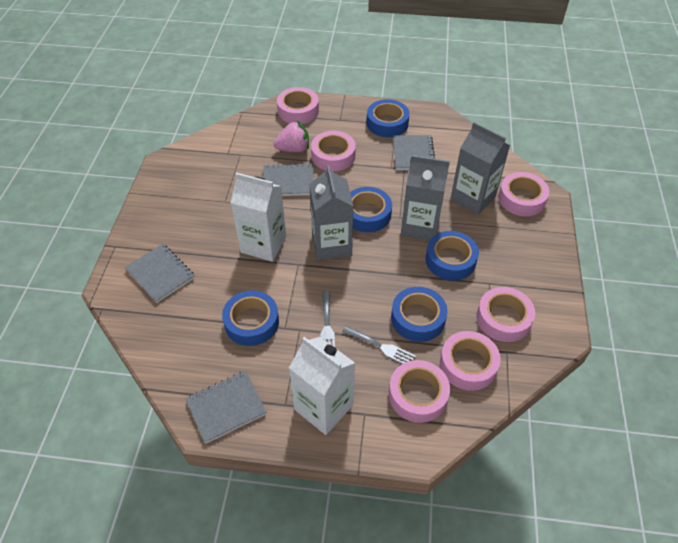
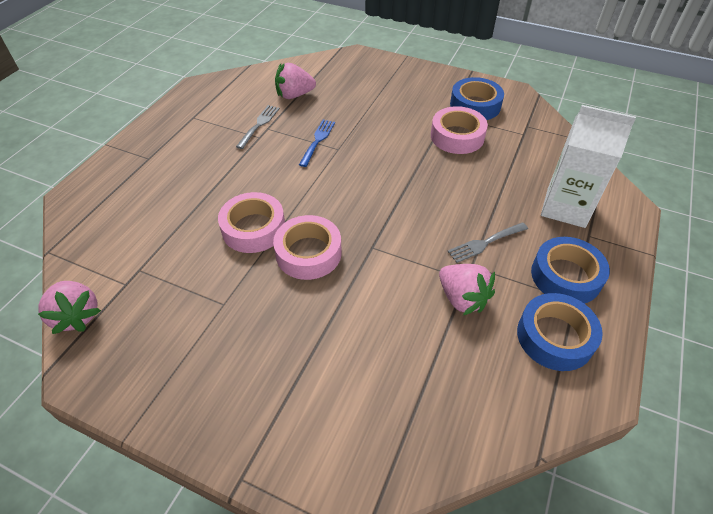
blue fork: none = 0 -> [299,120,335,167] = 1
blue tape: [222,290,279,346] [350,187,392,232] [367,99,410,137] [391,287,448,342] [426,231,479,281] = 5 -> [450,77,504,120] [517,293,603,371] [531,237,610,304] = 3
grey carton: [310,165,354,261] [401,155,450,240] [450,122,510,215] = 3 -> none = 0
grey notebook: [125,244,195,303] [185,371,267,444] [263,163,313,196] [393,135,435,170] = 4 -> none = 0
pink strawberry: [274,121,309,152] = 1 -> [38,281,101,334] [275,63,316,99] [439,264,495,315] = 3
pink tape: [277,87,319,124] [311,131,356,171] [389,360,450,423] [440,331,501,391] [476,287,535,342] [498,172,549,216] = 6 -> [218,192,285,253] [273,215,342,280] [431,106,488,154] = 3
white carton: [231,173,286,262] [289,337,355,435] = 2 -> [541,105,636,228] = 1

